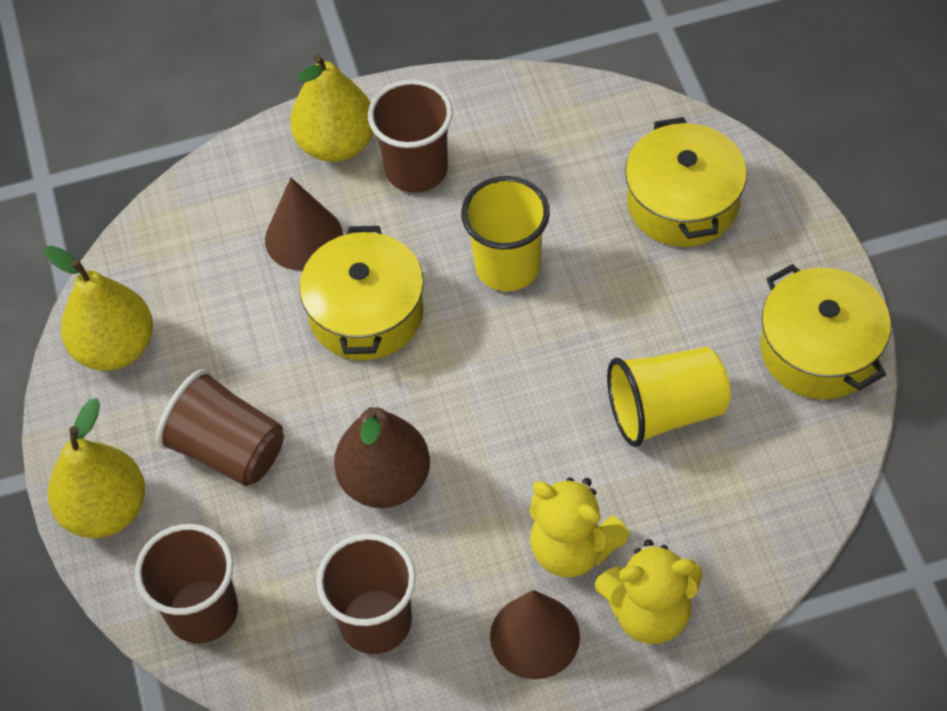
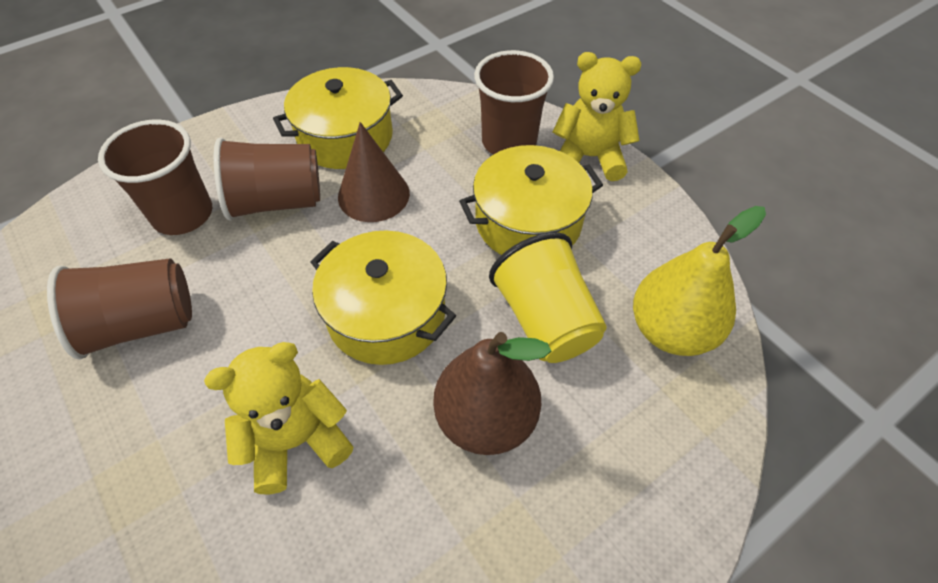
brown cone: [265,178,343,271] [490,590,580,679] = 2 -> [338,122,410,222] = 1
yellow cup: [461,176,550,291] [607,347,731,447] = 2 -> [489,232,607,363] = 1
yellow pear: [44,246,153,371] [48,398,145,538] [290,54,373,162] = 3 -> [633,206,766,356] = 1

